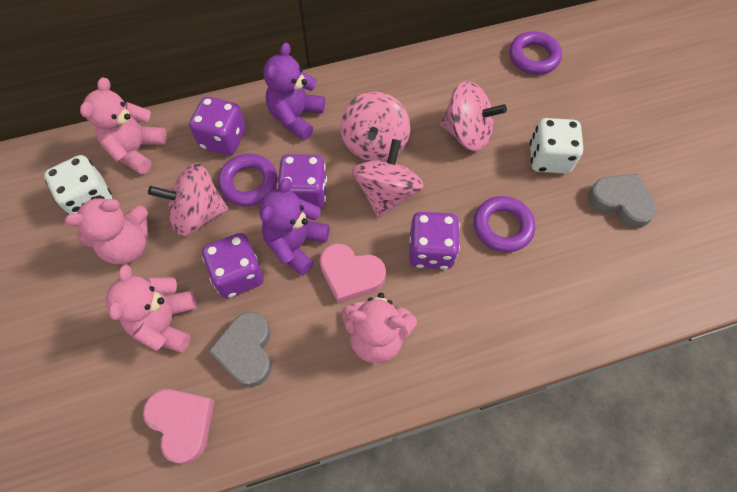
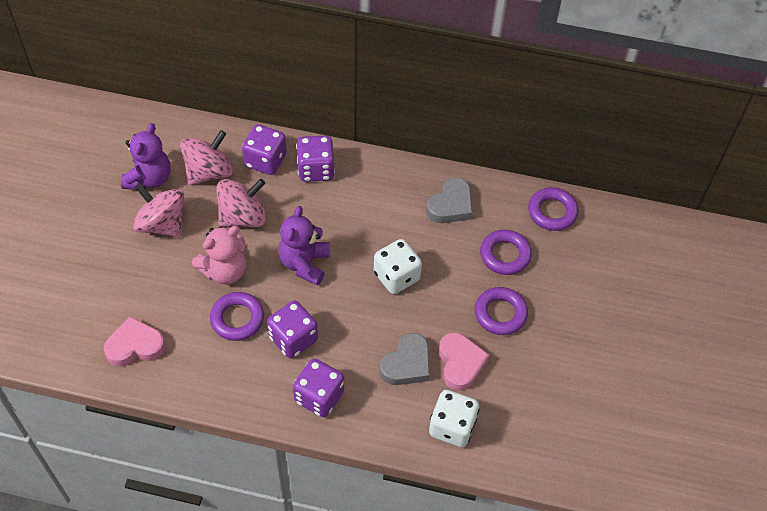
pink spinning top: [148,163,228,237] [340,92,410,161] [352,139,424,218] [440,81,507,151] = 4 -> [133,183,184,237] [180,130,233,185] [216,179,266,227] = 3
pink teddy bear: [64,196,148,264] [80,77,167,174] [106,265,197,352] [341,293,417,363] = 4 -> [192,226,246,285] = 1
purple ring: [218,154,277,206] [473,196,535,252] [509,31,562,74] = 3 -> [210,292,264,341] [475,287,528,335] [480,229,532,275] [528,187,578,231] = 4

